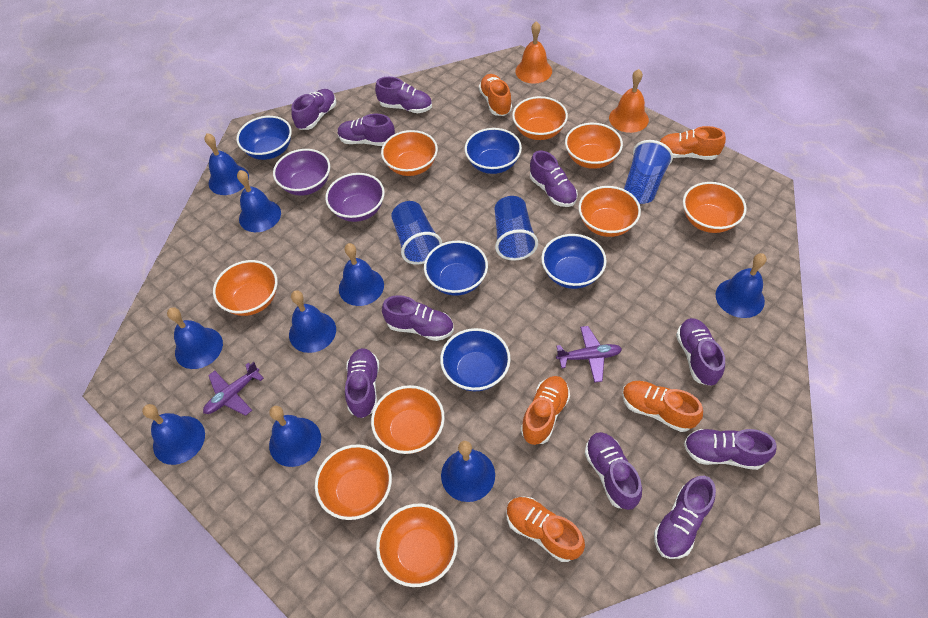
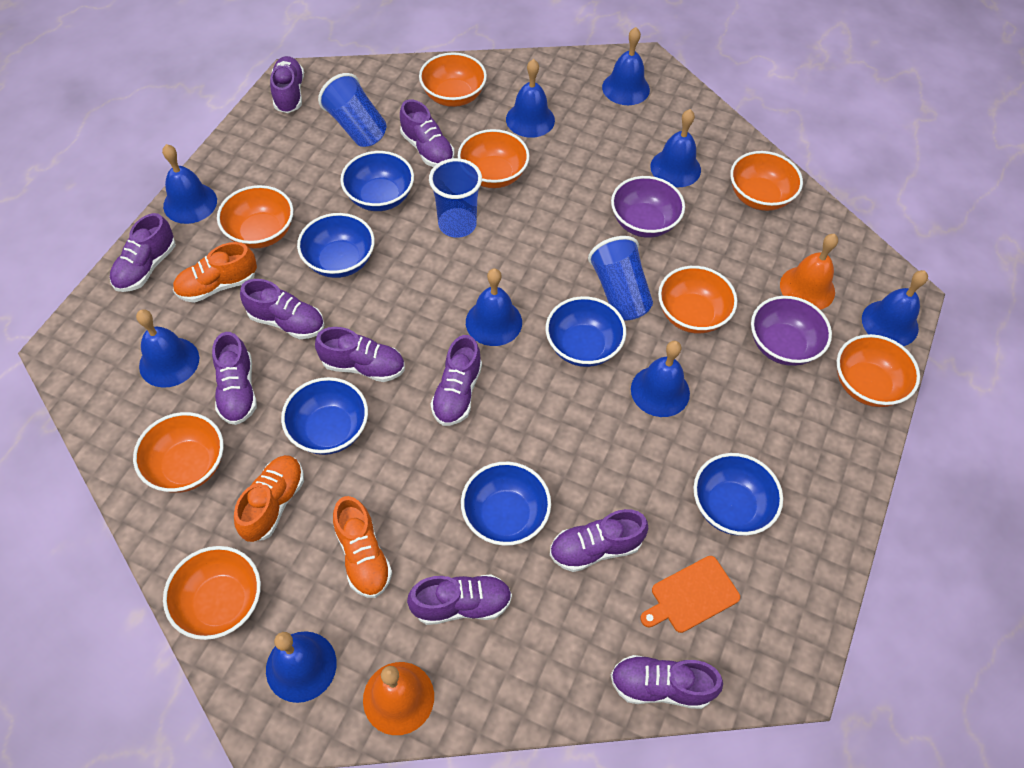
blue bowl: [236,116,292,160] [424,241,488,296] [440,328,511,391] [465,128,522,174] [541,234,606,289] = 5 -> [281,377,368,455] [297,213,375,278] [340,151,414,211] [461,462,551,546] [546,296,626,367] [693,453,783,536] = 6
orange bowl: [213,260,278,316] [315,444,392,520] [371,385,445,454] [376,504,458,587] [381,130,438,176] [512,96,568,140] [565,123,623,169] [578,186,641,237] [683,182,747,233] = 9 -> [133,412,224,493] [163,546,261,640] [217,185,293,249] [419,52,487,107] [458,129,530,188] [658,266,737,333] [730,151,803,211] [837,334,920,407] = 8
orange cutting board: none = 0 -> [640,556,740,633] = 1
orange shoe: [479,74,512,116] [507,497,585,562] [521,376,570,445] [622,381,703,432] [660,126,726,160] = 5 -> [173,242,257,303] [234,455,304,542] [333,496,392,598] = 3
purple plane: [203,362,264,416] [556,326,622,383] = 2 -> none = 0

